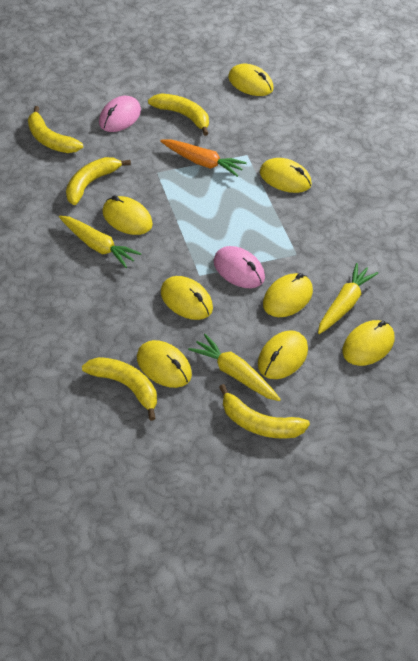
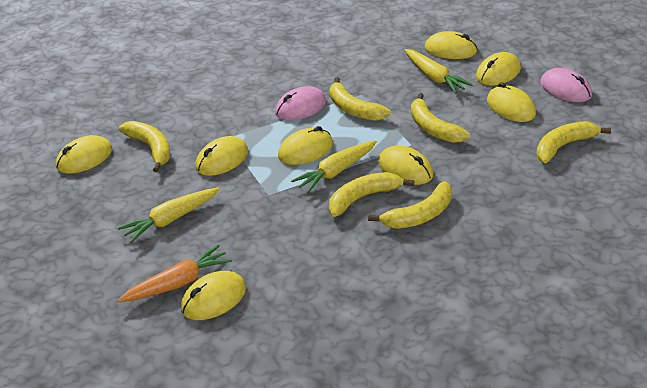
yellow banana: [28,106,83,153] [66,157,131,205] [82,357,157,421] [148,93,209,136] [219,384,310,439] = 5 -> [119,121,170,172] [329,172,414,217] [330,77,391,121] [368,181,452,229] [411,93,470,143] [536,121,611,163] = 6

